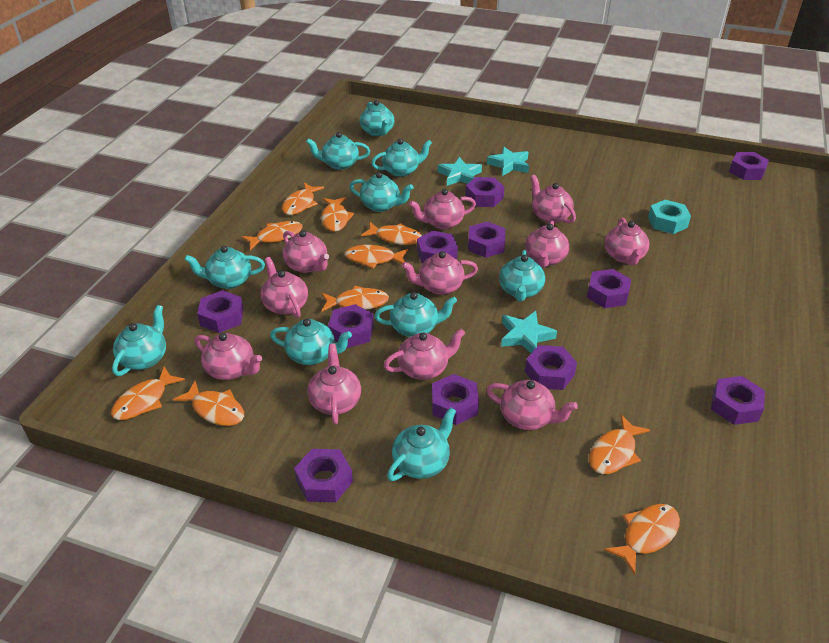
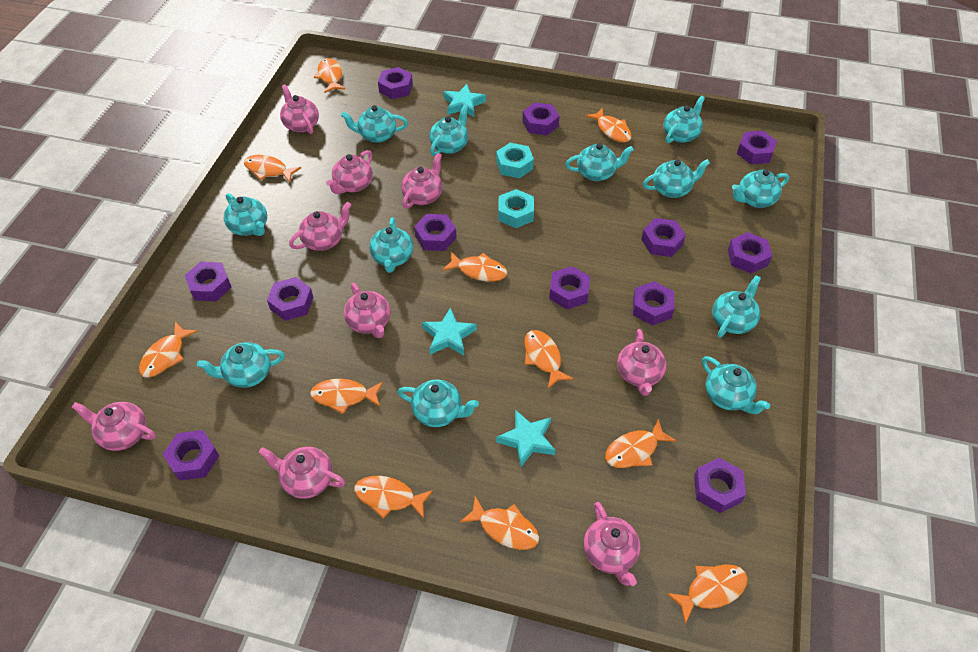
orange fish: [111,366,185,420] [173,381,244,426] [241,221,303,251] [282,183,324,215] [321,197,354,232] [322,286,389,312] [345,245,408,269] [361,222,422,245] [589,414,650,474] [604,504,680,575] = 10 -> [139,322,198,378] [244,155,301,183] [310,379,383,414] [314,58,346,93] [354,476,433,519] [442,252,507,282] [460,496,539,550] [524,330,574,388] [585,108,632,142] [605,419,676,468] [666,564,748,624] = 11
pink teapot: [195,333,262,380] [261,257,308,318] [283,230,329,273] [307,343,361,424] [384,329,465,380] [402,251,478,295] [409,189,476,230] [486,380,578,430] [525,221,569,268] [531,175,576,224] [605,217,649,265] = 11 -> [72,402,156,451] [259,447,345,499] [280,84,319,134] [289,202,351,251] [326,150,373,194] [344,283,391,338] [401,153,442,209] [584,502,640,586] [617,329,666,396] = 9
purple nut: [197,290,244,333] [294,449,353,502] [328,304,374,348] [417,231,458,263] [432,374,479,425] [465,177,505,207] [468,221,505,258] [525,345,577,390] [587,269,631,308] [711,376,765,425] [729,152,769,180] = 11 -> [163,430,219,481] [185,262,232,301] [267,277,314,321] [378,67,413,99] [414,214,456,251] [522,102,560,135] [549,266,590,309] [633,281,674,326] [641,218,686,257] [694,458,746,513] [728,232,772,274] [737,131,777,164] = 12
turquoise nut: [648,200,691,234] = 1 -> [496,143,534,178] [498,189,534,228] = 2
turquoise teapot: [112,305,166,376] [184,246,265,289] [270,319,352,365] [306,132,370,170] [349,172,413,212] [360,100,394,136] [371,139,432,177] [374,292,457,337] [387,407,456,481] [499,250,545,302] = 10 -> [197,342,285,388] [224,193,267,236] [341,105,408,143] [369,217,413,273] [398,380,479,427] [429,105,468,156] [565,143,634,181] [643,159,710,198] [664,96,705,143] [702,356,770,414] [712,275,761,338] [732,169,789,208] = 12

